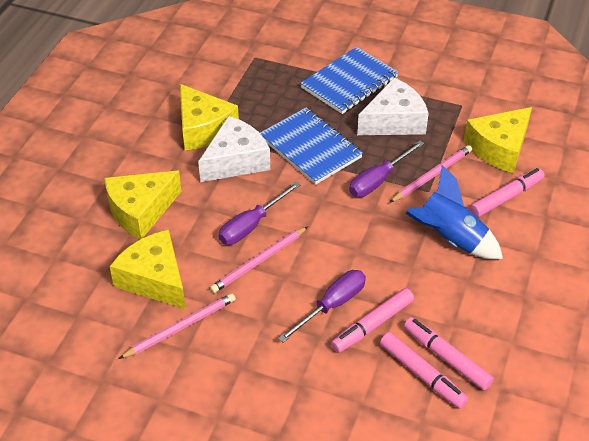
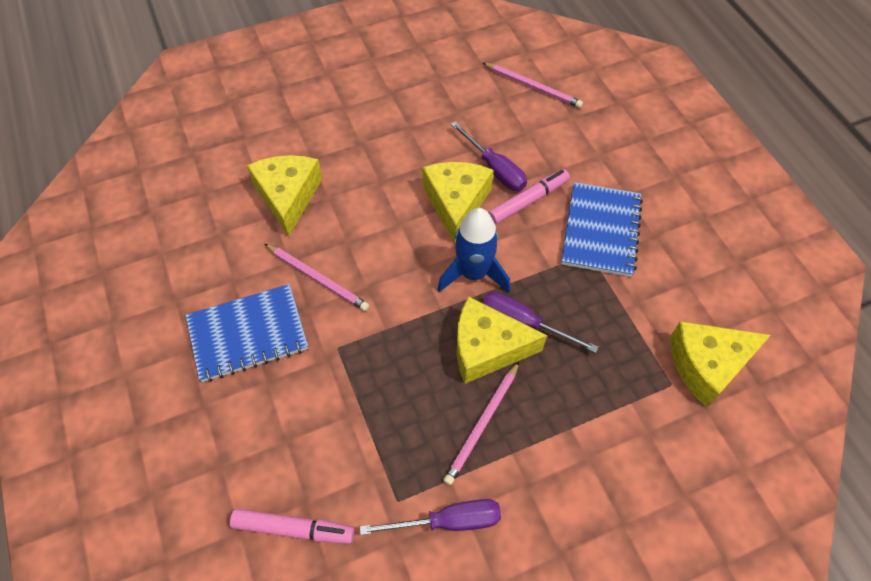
pink marker: [331,288,414,353] [380,332,468,409] [404,317,494,390] [470,168,545,217] = 4 -> [230,509,355,544] [488,169,570,225] = 2
white cheese: [198,116,270,182] [357,77,429,135] = 2 -> none = 0

